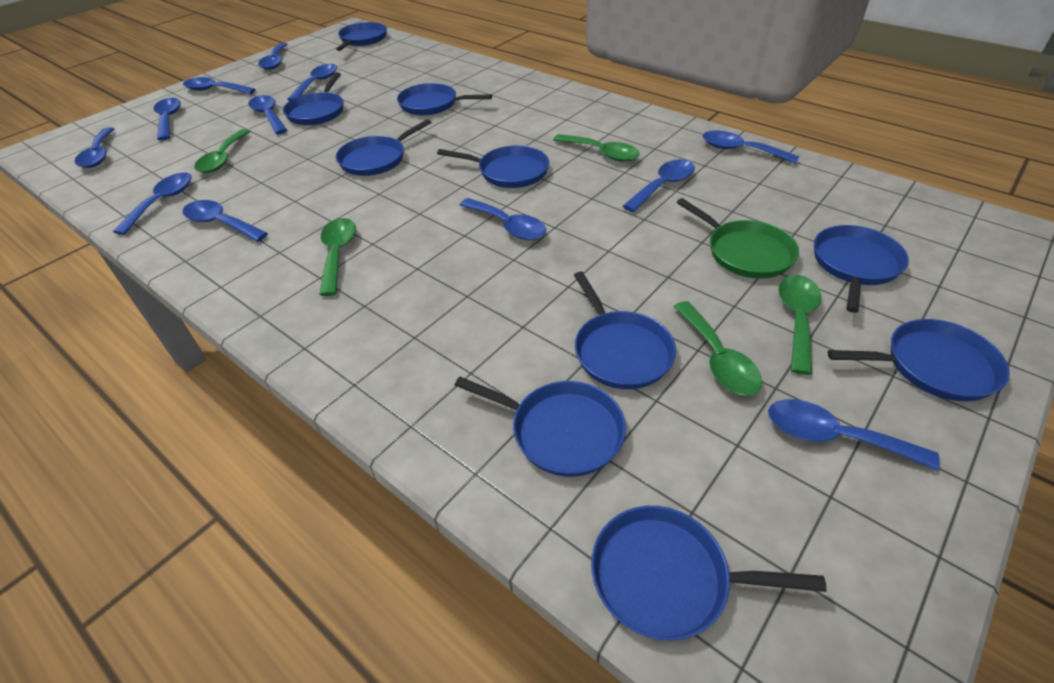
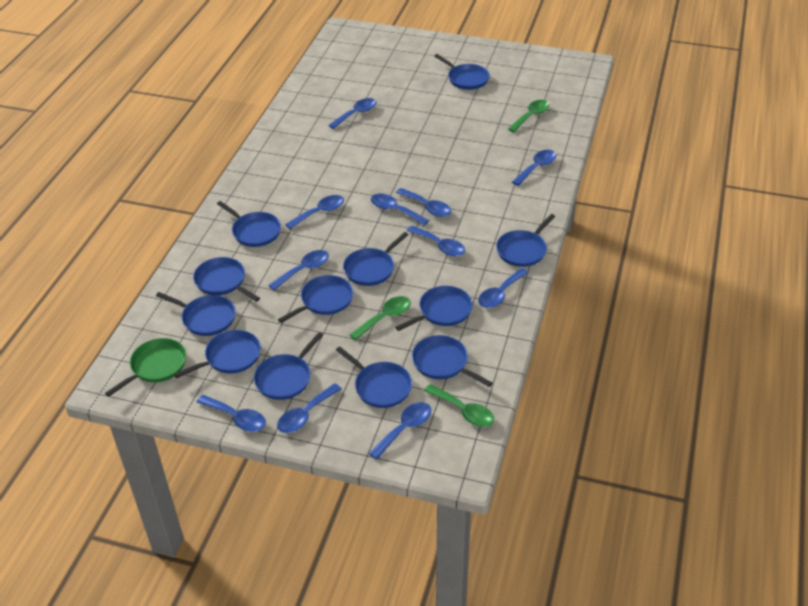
blue pan: [283,72,344,125] [336,22,387,51] [336,119,432,176] [397,83,492,115] [437,145,549,188] [455,377,626,477] [574,271,676,389] [591,506,827,641] [814,225,909,313] [827,319,1010,401] = 10 -> [156,292,236,336] [174,330,261,378] [193,257,260,302] [217,201,281,247] [254,332,323,400] [278,275,353,323] [336,347,412,408] [343,232,408,286] [395,286,473,331] [412,335,493,387] [434,54,490,90] [496,214,555,267] = 12
blue spoon: [75,127,115,168] [113,173,192,235] [154,98,181,140] [183,77,256,94] [183,200,268,242] [248,95,287,134] [258,43,288,70] [287,64,337,101] [460,198,546,240] [623,159,695,212] [702,130,800,164] [768,399,940,471] = 12 -> [197,395,266,432] [268,250,329,290] [277,383,342,433] [285,195,344,229] [328,98,376,129] [369,402,431,460] [371,194,429,226] [396,188,451,217] [407,225,465,256] [478,268,529,308] [512,150,556,186] = 11
green spoon: [194,129,251,173] [319,218,356,296] [553,134,640,162] [673,301,762,396] [778,275,822,375] = 5 -> [349,296,411,341] [424,384,494,427] [508,100,549,132] = 3

